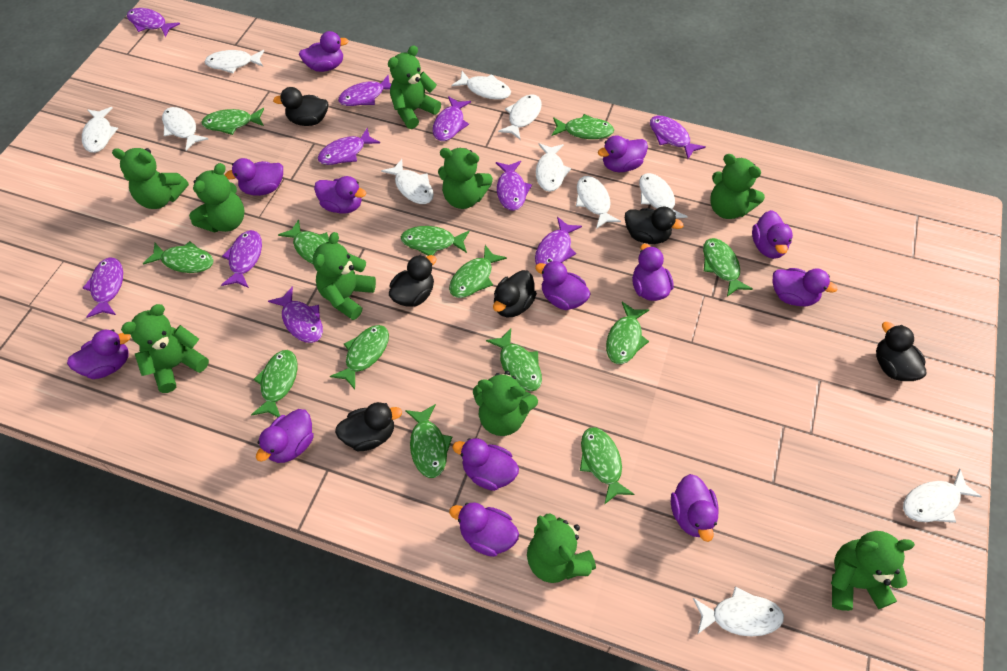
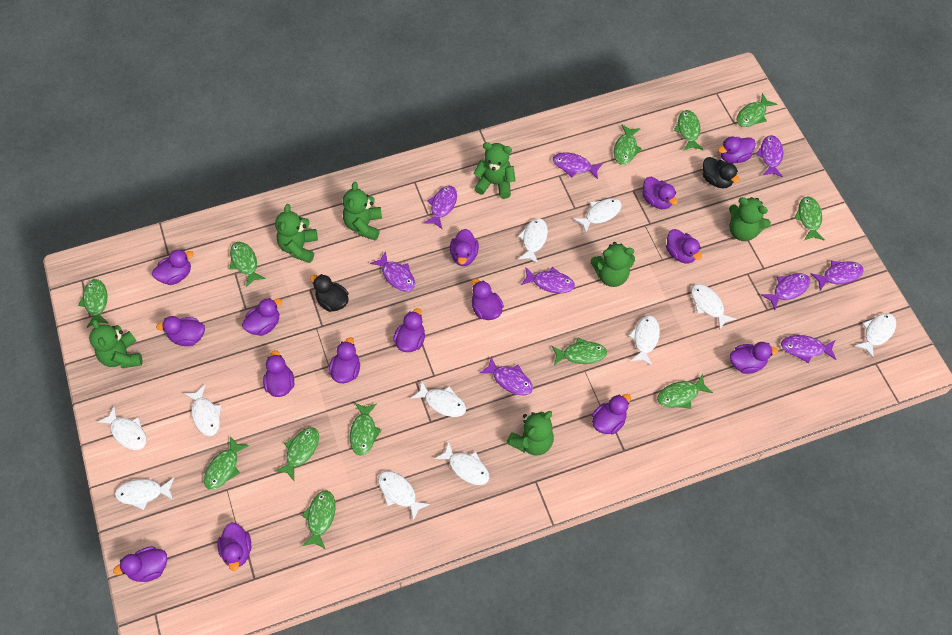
black duck: [273,87,328,126] [335,402,402,451] [389,255,436,307] [493,270,537,317] [625,207,683,244] [876,322,926,381] = 6 -> [310,274,349,312] [703,157,740,188] = 2
green fish: [143,241,214,273] [201,108,264,135] [251,350,297,417] [278,219,329,264] [330,325,389,389] [401,226,469,256] [405,404,452,478] [449,245,507,298] [486,329,542,391] [551,114,614,139] [580,427,635,505] [606,302,649,364] [703,238,753,297] = 13 -> [78,279,108,328] [204,436,249,490] [230,242,266,287] [275,427,319,481] [302,490,336,549] [350,403,382,456] [551,338,607,365] [614,124,642,165] [657,374,713,409] [674,110,703,151] [736,93,777,127] [794,197,825,241] = 12
green teddy bear: [112,148,189,209] [121,304,209,393] [189,163,244,233] [313,232,376,320] [388,45,441,129] [438,148,493,209] [473,371,538,436] [527,514,596,583] [710,154,765,219] [831,531,915,611] = 10 -> [89,319,142,368] [275,204,318,263] [343,181,382,241] [473,142,516,199] [506,411,554,456] [591,242,635,287] [729,197,771,241] = 7
purple duck: [67,329,131,379] [225,158,283,196] [256,409,314,463] [299,31,349,72] [314,176,366,214] [449,502,519,557] [453,438,519,491] [535,261,591,310] [598,135,648,172] [632,244,674,301] [671,474,719,542] [752,210,793,259] [772,268,838,306] = 13 -> [113,546,167,582] [152,249,194,285] [156,316,205,346] [218,522,251,571] [242,298,282,336] [263,350,294,397] [328,337,360,383] [393,308,425,352] [450,229,479,266] [472,279,504,320] [592,394,631,434] [642,177,678,209] [666,229,702,263] [718,137,756,163] [730,342,778,374] = 15
purple fish: [83,257,123,318] [127,8,180,37] [221,230,262,288] [268,286,323,343] [318,128,380,165] [338,75,391,106] [433,96,471,141] [496,161,532,211] [535,217,582,265] [650,116,706,159] = 10 -> [370,251,415,291] [424,186,457,230] [479,356,533,395] [521,267,575,293] [553,152,603,179] [756,135,783,177] [761,273,810,310] [781,335,836,363] [810,261,864,291] = 9

